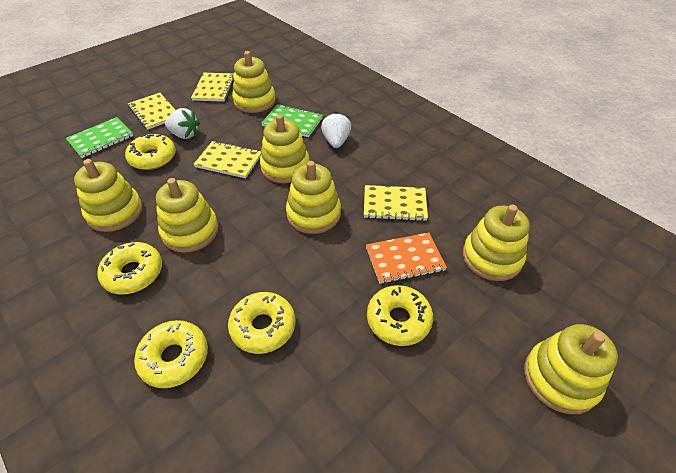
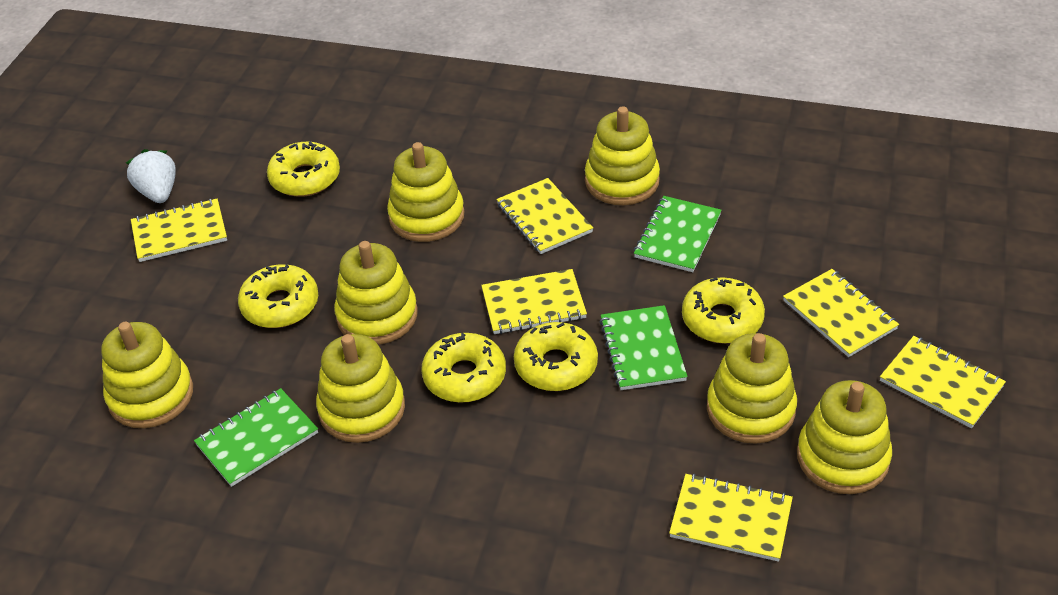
green notebook: [66,117,134,158] [261,104,323,137] = 2 -> [194,388,318,487] [600,305,688,390] [634,196,722,272] = 3
orange notebook: [366,233,447,284] = 1 -> none = 0
white strawberry: [165,108,200,139] [321,112,351,148] = 2 -> [126,149,176,203] = 1
yellow notebook: [128,93,175,130] [191,73,234,102] [193,141,261,179] [364,185,428,221] = 4 -> [131,199,227,262] [481,269,587,334] [496,178,593,254] [669,473,793,562] [783,269,899,357] [880,336,1006,428] = 6

